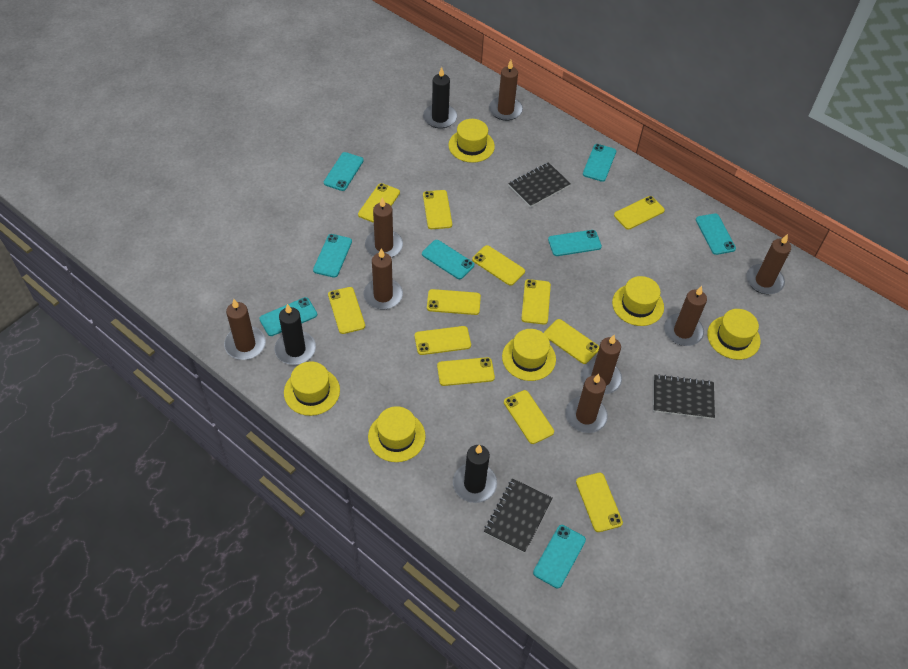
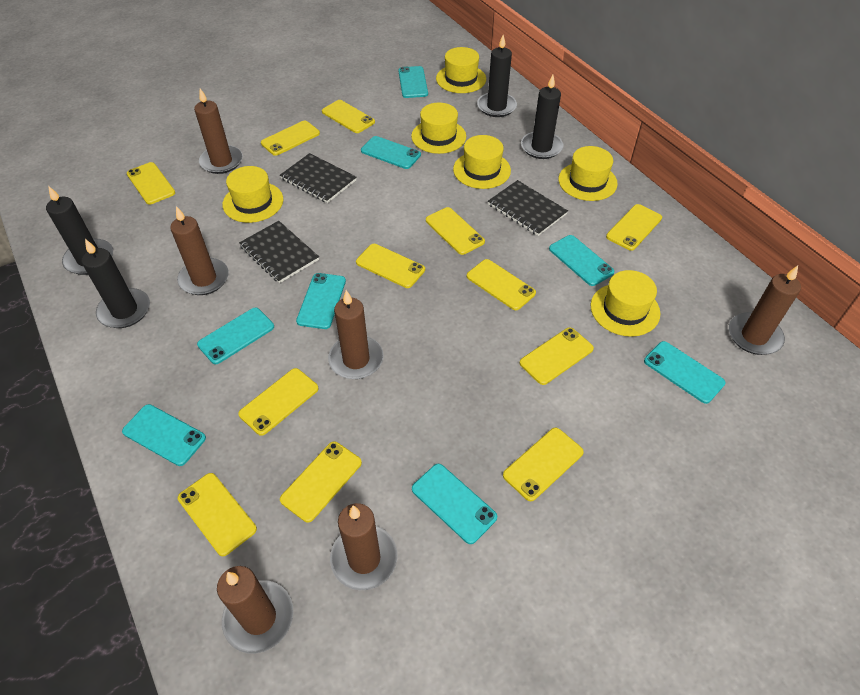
black candle: [275,304,316,365] [423,67,457,129] [453,444,497,503] = 3 -> [46,186,113,275] [82,239,150,328] [477,35,517,117] [521,75,563,159] = 4
brown candle: [224,299,266,360] [363,248,403,309] [365,197,403,257] [489,60,523,121] [565,374,608,433] [581,335,622,394] [664,286,707,346] [746,234,791,294] = 8 -> [170,206,229,295] [194,89,243,174] [217,566,294,654] [328,290,383,379] [330,503,398,590] [729,266,801,355] = 6

